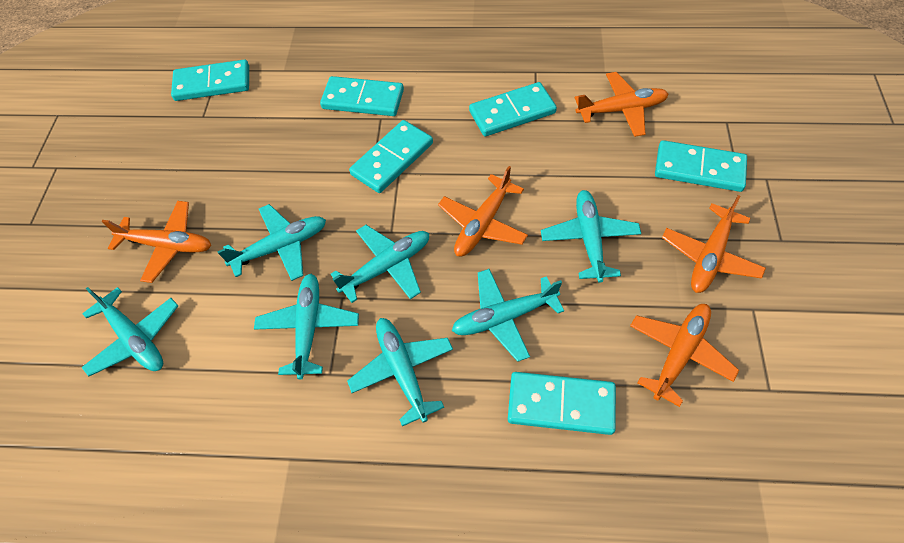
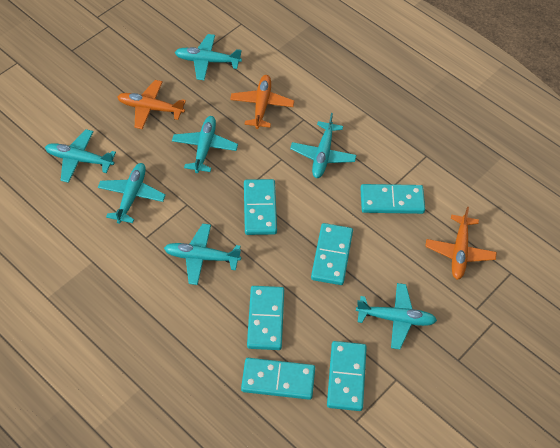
orange plane: [102,201,211,283] [438,166,528,257] [575,72,669,137] [630,304,739,407] [662,195,766,293] = 5 -> [117,80,186,129] [230,75,294,129] [425,207,497,280] = 3

